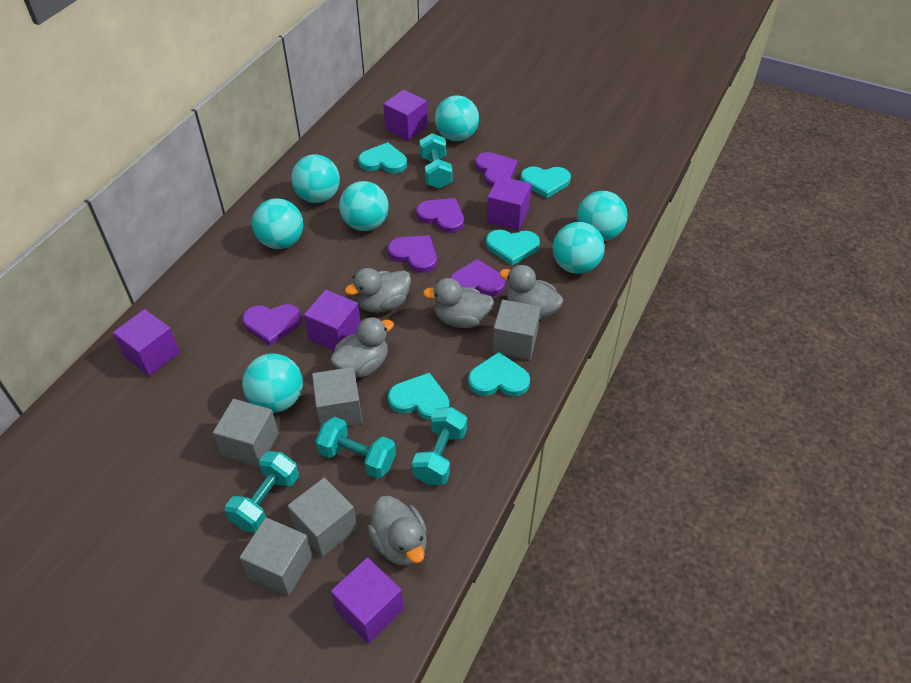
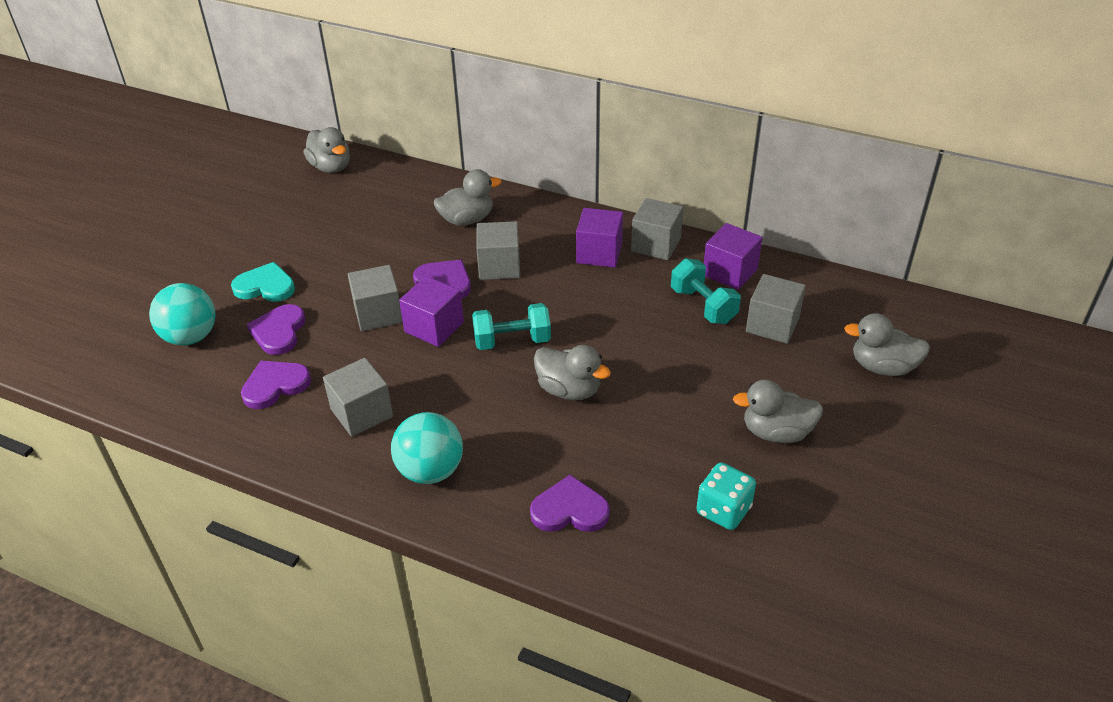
purple cube: [113,309,180,376] [304,290,361,351] [331,557,404,643] [383,90,428,141] [487,176,531,230] = 5 -> [399,276,464,347] [576,208,623,268] [704,223,763,290] = 3
purple heart: [242,304,302,345] [388,235,437,273] [416,198,464,233] [450,259,505,297] [475,152,518,187] = 5 -> [241,361,311,409] [246,304,305,355] [413,260,471,299] [530,475,610,532] = 4
turquoise ball: [242,353,303,413] [252,198,303,249] [291,154,340,203] [339,181,389,231] [435,95,479,141] [553,222,605,274] [577,191,628,241] = 7 -> [149,283,216,345] [391,412,463,484] = 2
turquoise dice: none = 0 -> [697,462,756,530] = 1
turquoise dumbbell: [225,451,299,533] [316,417,396,479] [412,407,467,485] [419,133,453,189] = 4 -> [472,303,551,350] [671,258,741,324] = 2
turquoise heart: [358,142,407,173] [388,373,449,421] [468,352,530,396] [486,230,540,266] [521,166,571,198] = 5 -> [231,262,295,302] = 1

